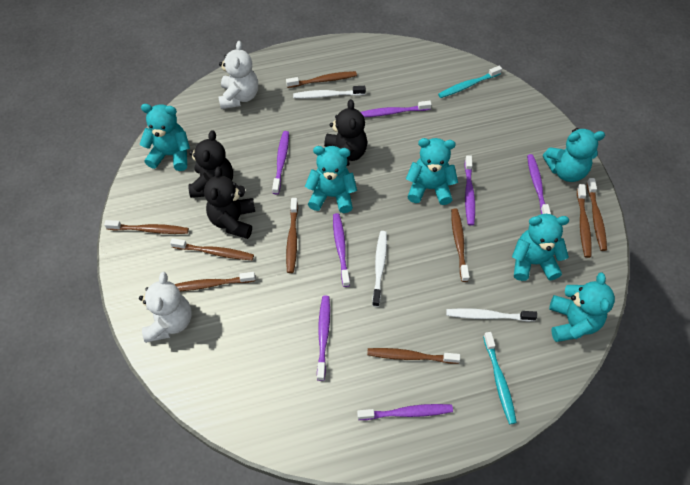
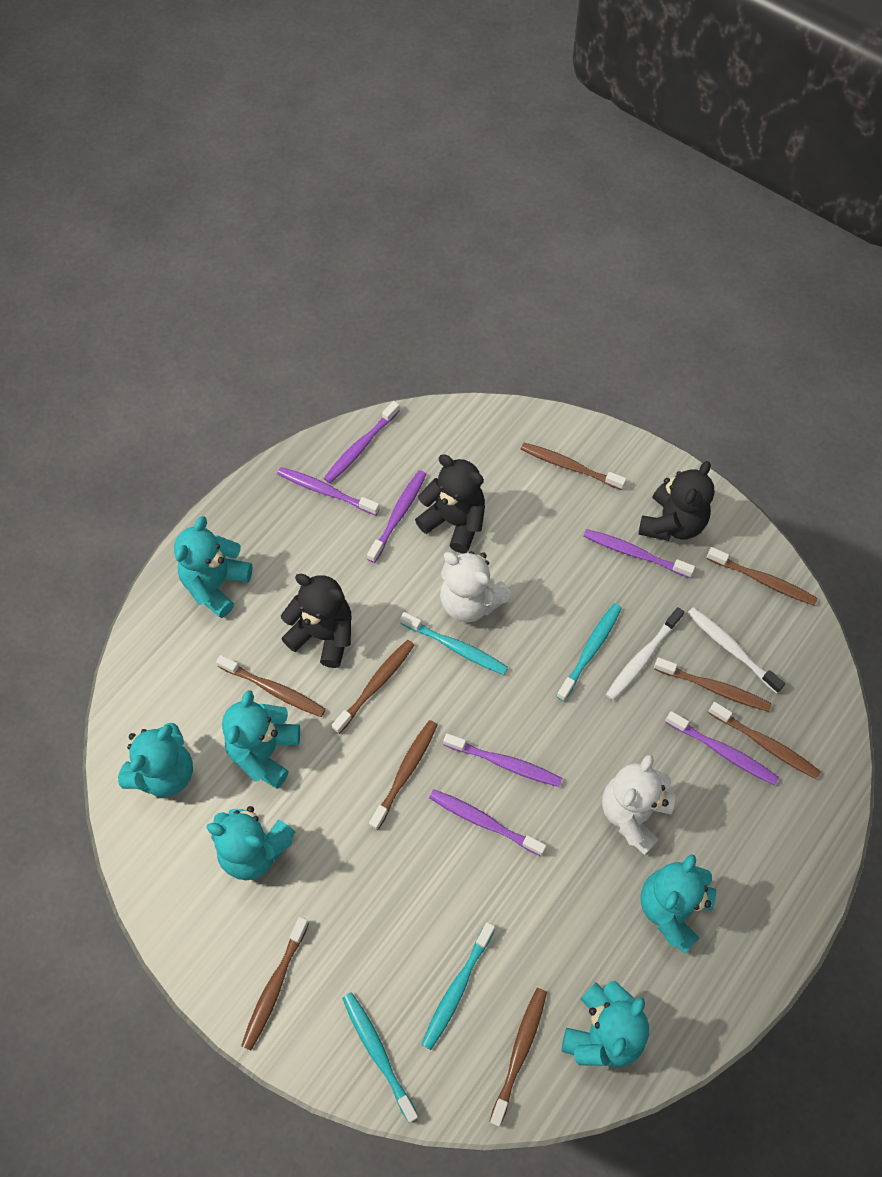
turquoise toothbrush: [438,66,502,98] [483,332,517,424] = 2 -> [342,992,419,1123] [400,612,508,675] [421,922,495,1050] [556,603,622,701] = 4
white toothbrush: [293,86,366,99] [372,231,387,307] [446,308,537,321] = 3 -> [606,607,684,700] [688,607,785,693] = 2

